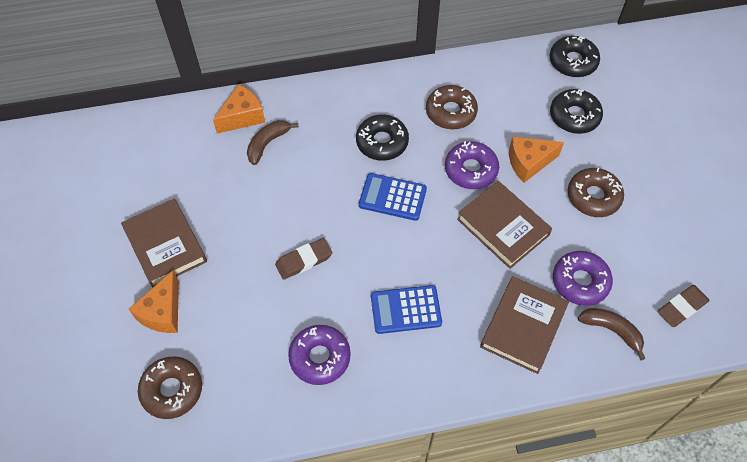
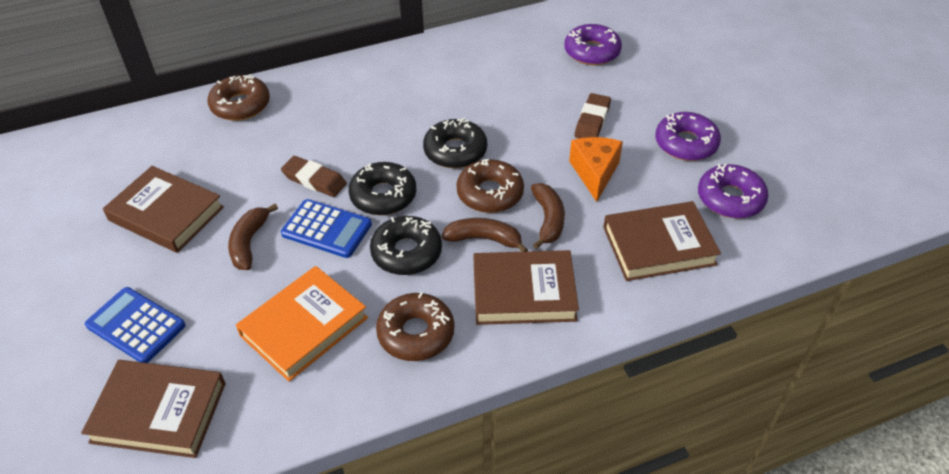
brown banana: [247,120,299,165] [578,308,645,360] = 2 -> [228,204,278,270] [442,218,528,252] [531,183,565,249] = 3
brown book: [121,199,207,288] [457,181,552,269] [480,276,569,374] = 3 -> [81,360,226,458] [103,166,224,253] [474,250,579,325] [603,201,721,281] = 4
orange book: none = 0 -> [236,266,368,381] = 1
orange cheese: [129,271,179,333] [213,84,265,134] [509,136,564,183] = 3 -> [569,137,623,202] = 1

